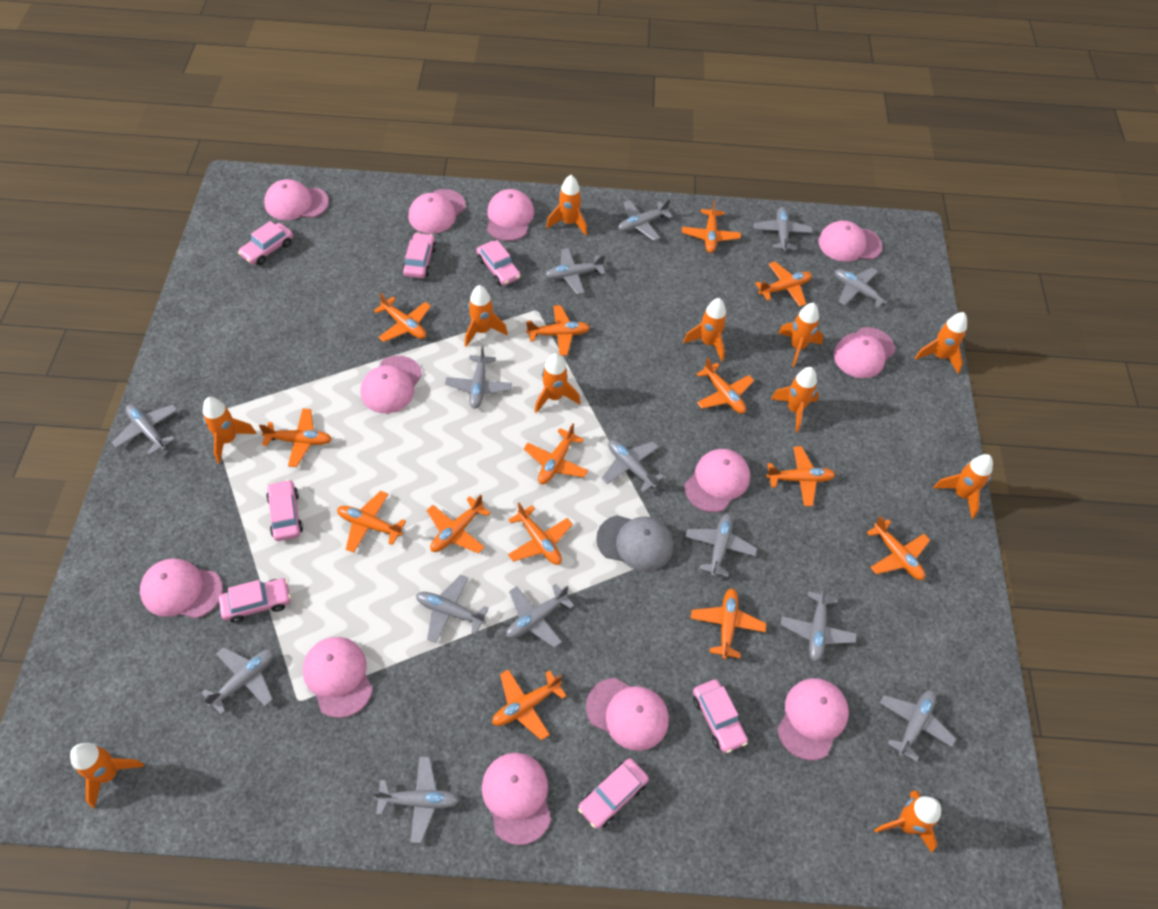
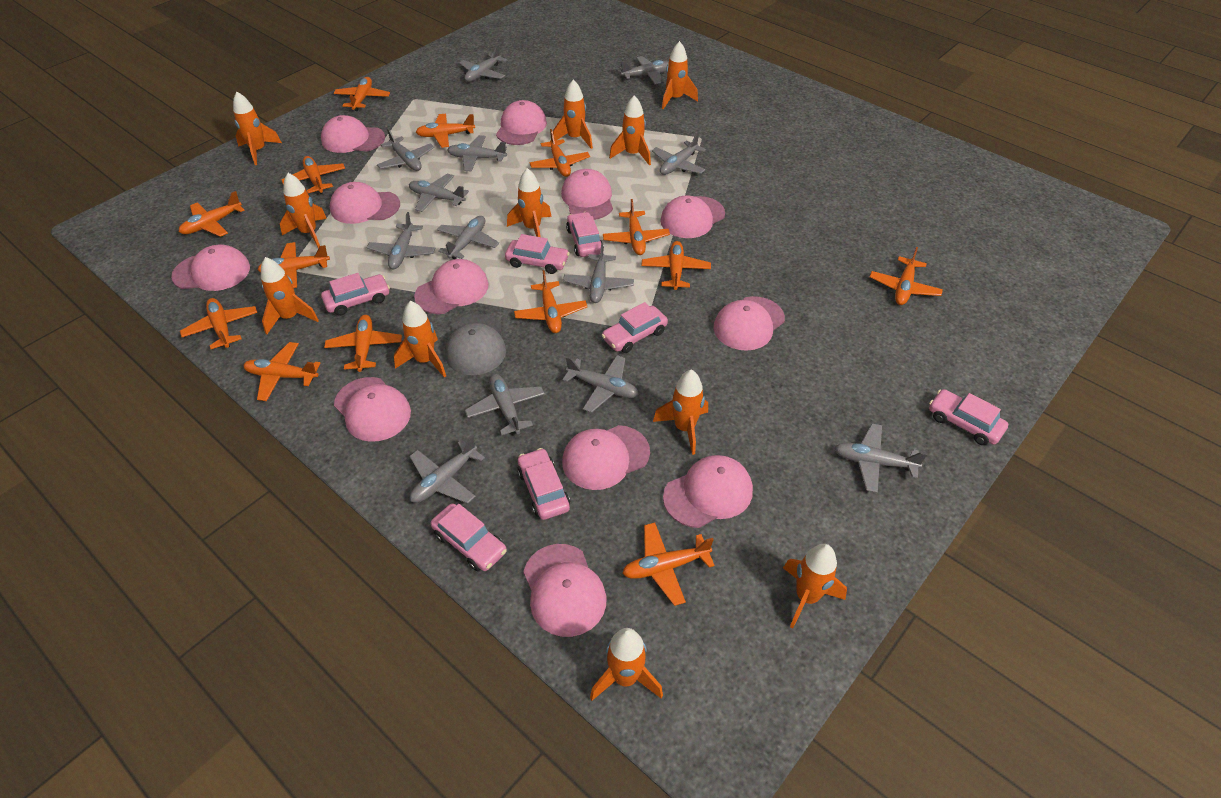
grey plane: [112,404,178,455] [201,647,274,715] [372,757,460,843] [416,575,489,643] [445,346,512,409] [506,584,574,648] [545,248,605,295] [602,439,664,492] [618,199,673,241] [685,513,757,577] [754,207,813,252] [781,585,857,662] [835,268,891,308] [880,690,956,762] = 14 -> [367,212,435,269] [377,128,434,171] [409,174,469,212] [410,435,485,504] [437,216,499,259] [447,135,507,172] [459,45,507,82] [465,374,545,435] [562,355,639,413] [563,242,634,303] [620,56,669,84] [652,133,706,175] [834,423,927,493] = 13

